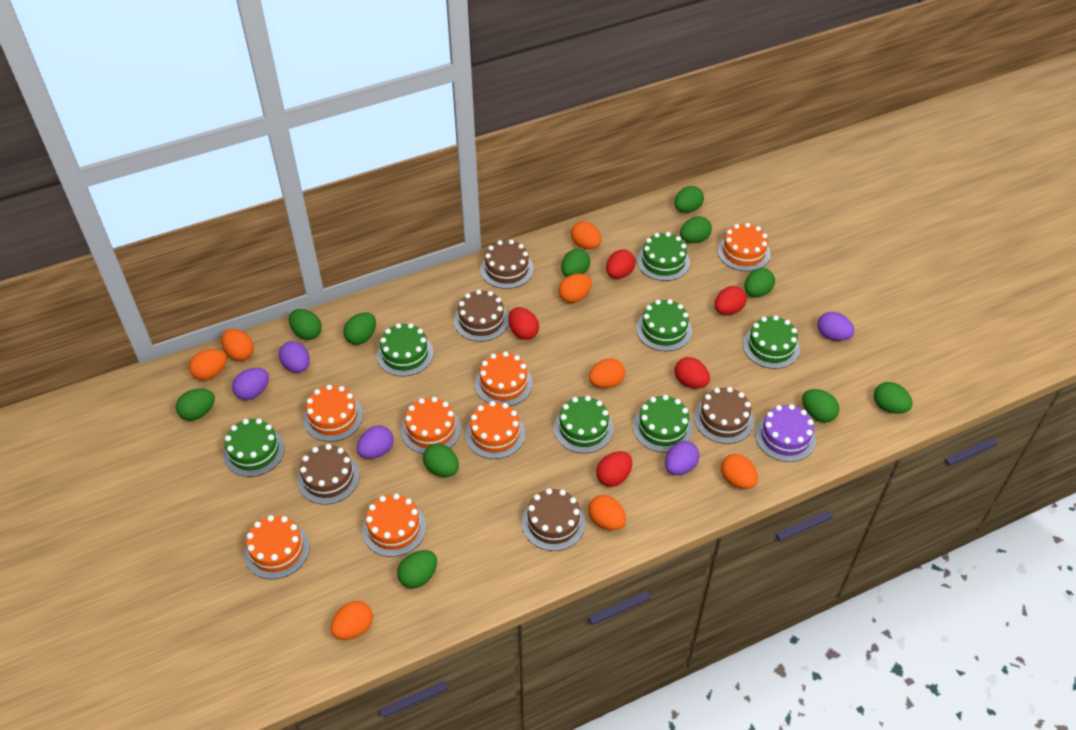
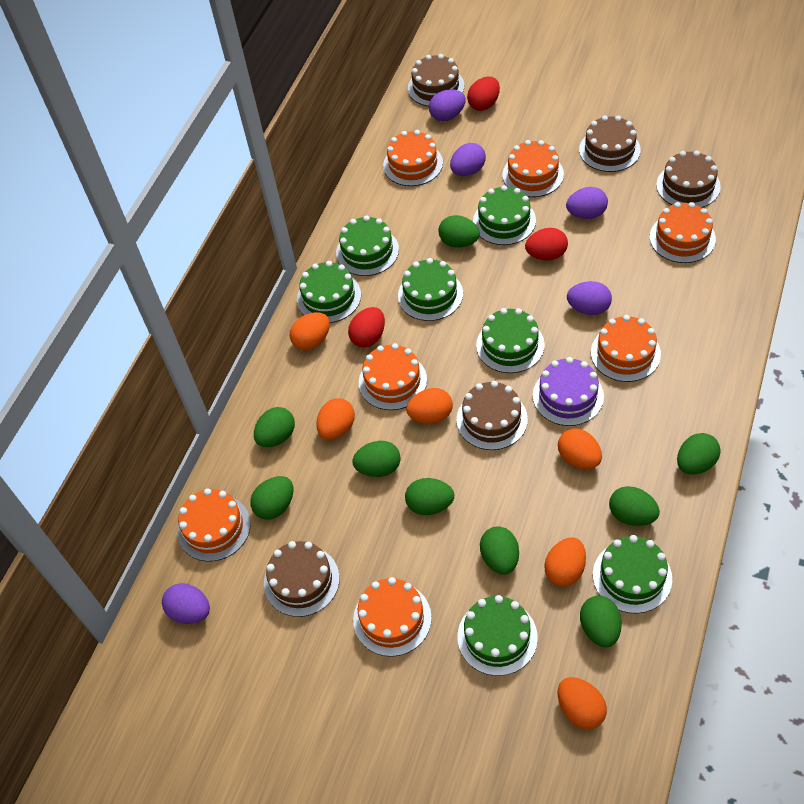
green egg: [176,388,215,421] [289,309,322,340] [343,312,376,345] [397,550,437,589] [423,444,459,477] [561,249,590,277] [674,186,704,213] [680,216,712,243] [745,268,775,297] [802,389,840,423] [874,382,913,414] = 11 -> [250,476,293,520] [254,407,295,447] [353,441,401,477] [405,478,454,515] [438,215,480,248] [480,526,519,575] [580,596,622,647] [609,486,660,526] [677,433,721,475] = 9
orange egg: [189,349,227,380] [221,329,254,361] [331,601,373,640] [558,274,592,303] [571,221,601,249] [588,495,626,530] [589,358,625,388] [721,454,758,489] = 8 -> [290,312,330,350] [316,398,355,440] [406,388,453,424] [544,538,586,587] [558,428,602,469] [558,677,607,730] = 6
red egg: [509,307,539,340] [596,451,632,487] [606,250,635,279] [675,357,710,388] [715,286,747,315] = 5 -> [348,307,385,348] [467,77,500,111] [525,228,568,260] = 3

